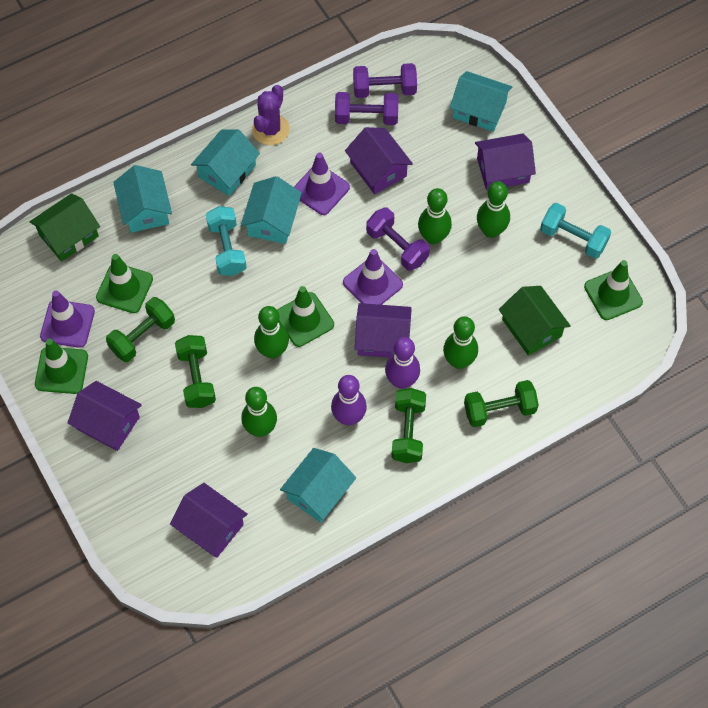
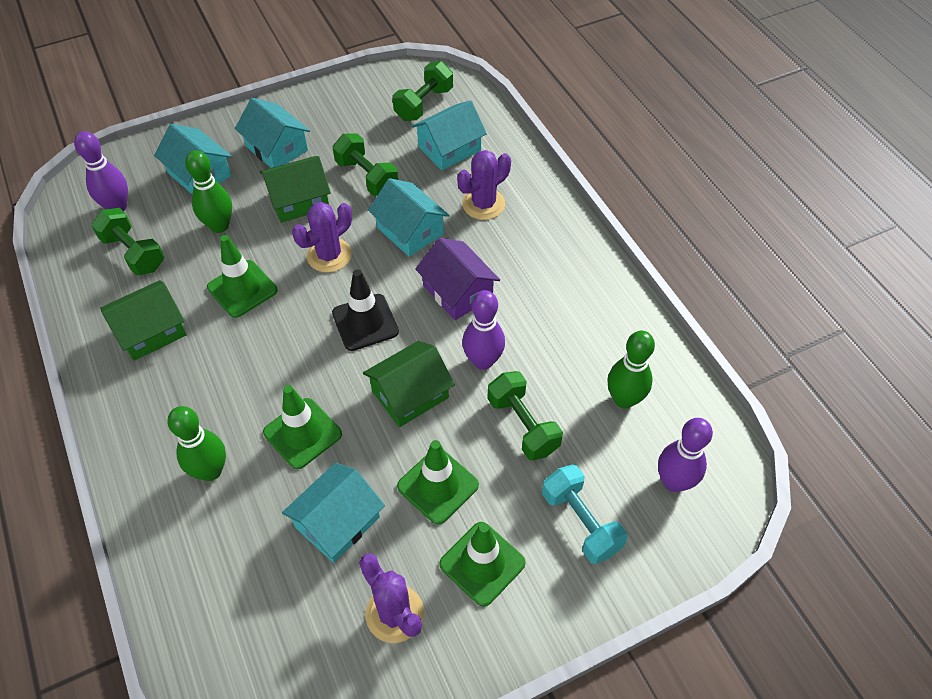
black traffic cone: none = 0 -> [332,269,399,351] = 1
green bowling pin: [241,387,277,437] [254,306,289,359] [418,188,452,245] [443,316,478,369] [477,181,510,238] = 5 -> [167,406,226,481] [185,150,232,233] [607,331,655,409] = 3
green house: [30,193,100,262] [499,286,571,356] = 2 -> [100,280,187,361] [260,156,331,223] [363,341,455,427] = 3
purple bowling pin: [331,375,367,425] [385,337,420,389] = 2 -> [74,131,128,211] [462,290,505,370] [658,418,713,492] = 3
purple cactus: [252,85,290,145] = 1 -> [292,202,352,273] [359,553,424,643] [457,150,511,220] = 3
purple dumbbell: [335,92,398,125] [353,63,417,98] [366,207,430,271] = 3 -> none = 0
purple house: [67,381,142,451] [170,483,248,558] [345,127,413,194] [355,303,412,358] [475,134,536,190] = 5 -> [415,238,500,320] = 1
purple traffic cone: [40,290,95,348] [294,153,350,215] [343,249,403,305] = 3 -> none = 0
turquoise dumbbell: [206,206,247,276] [540,203,611,259] = 2 -> [542,465,628,564] = 1

